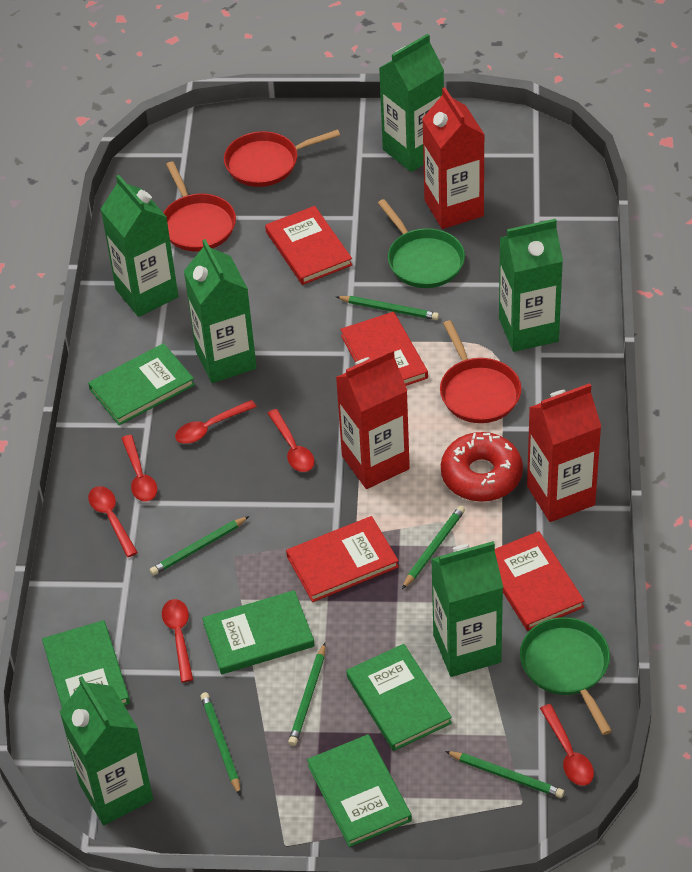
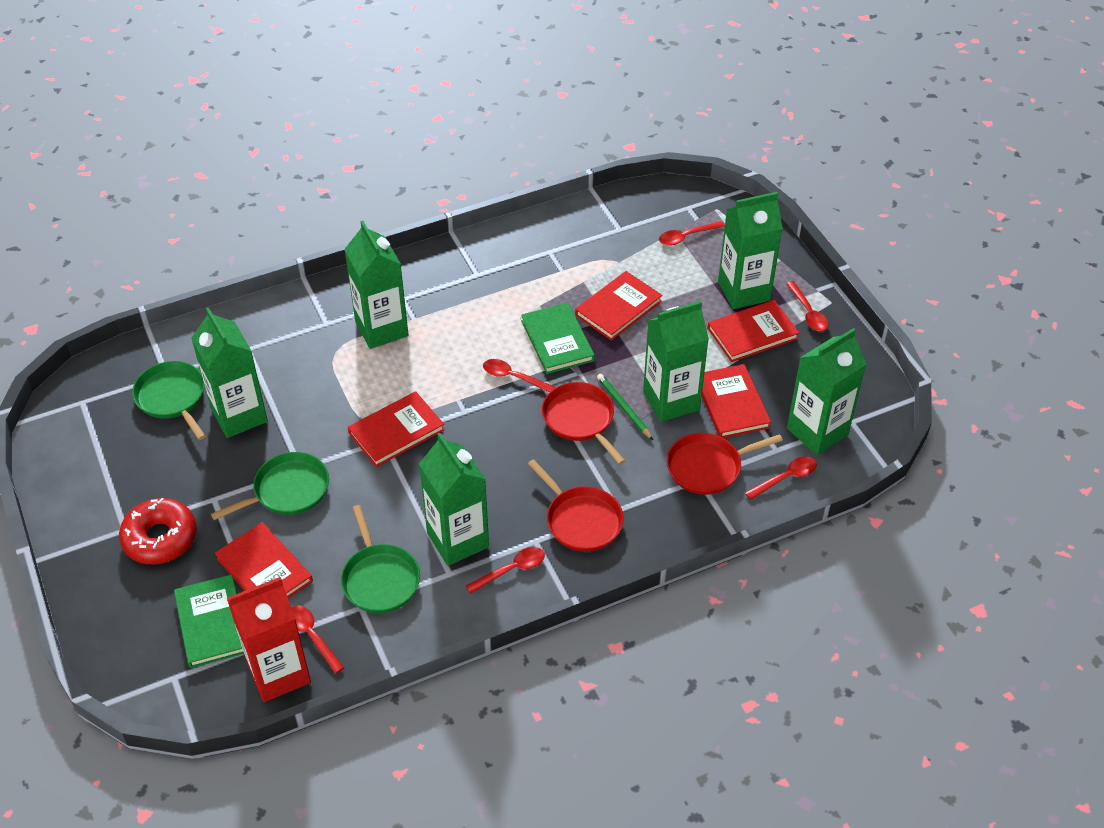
green book: [42,620,130,708] [88,343,195,425] [202,590,315,674] [307,734,412,847] [346,644,452,751] = 5 -> [174,574,244,668] [521,303,595,374] = 2
green pan: [378,199,465,288] [520,617,612,735] = 2 -> [132,361,206,440] [211,452,329,520] [341,505,420,613] = 3
green pencil: [150,516,249,575] [201,692,240,795] [288,643,325,746] [336,296,439,320] [402,505,465,589] [445,751,564,798] = 6 -> [597,374,653,440] = 1
red book: [265,206,352,285] [286,516,399,602] [340,312,428,386] [495,531,584,631] = 4 -> [215,522,313,598] [348,391,445,467] [575,271,662,341] [702,364,771,438] [707,300,799,362] = 5
red carton: [336,349,410,489] [422,87,485,229] [527,383,601,522] = 3 -> [227,577,311,702] = 1

